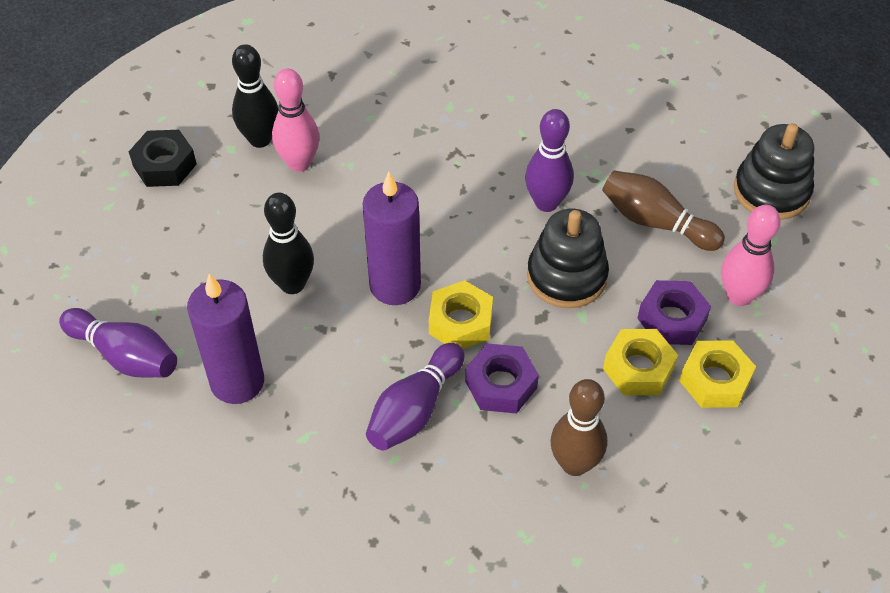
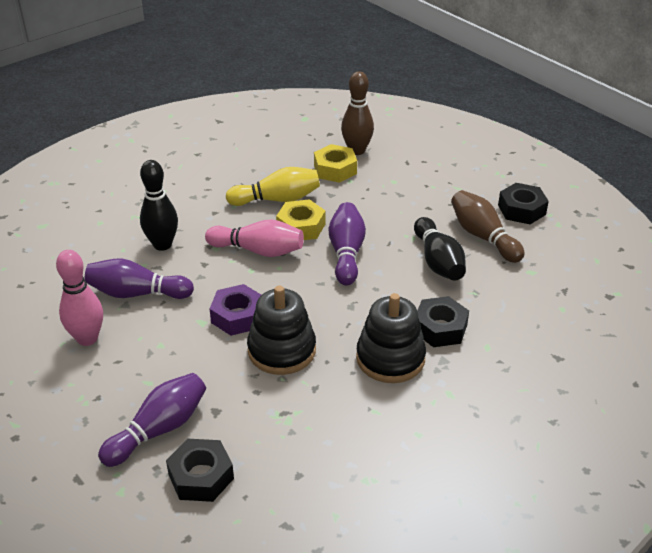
black nut: [129,130,197,187] = 1 -> [166,439,234,502] [417,296,469,347] [498,183,549,224] = 3
purple candle: [187,274,264,404] [363,172,421,305] = 2 -> none = 0
purple nut: [465,343,539,414] [637,280,711,345] = 2 -> [210,284,261,336] = 1
yellow bowling pin: none = 0 -> [226,167,320,206] = 1
yellow nut: [429,280,493,349] [603,329,678,395] [679,340,756,408] = 3 -> [276,199,325,240] [314,144,357,183] = 2

